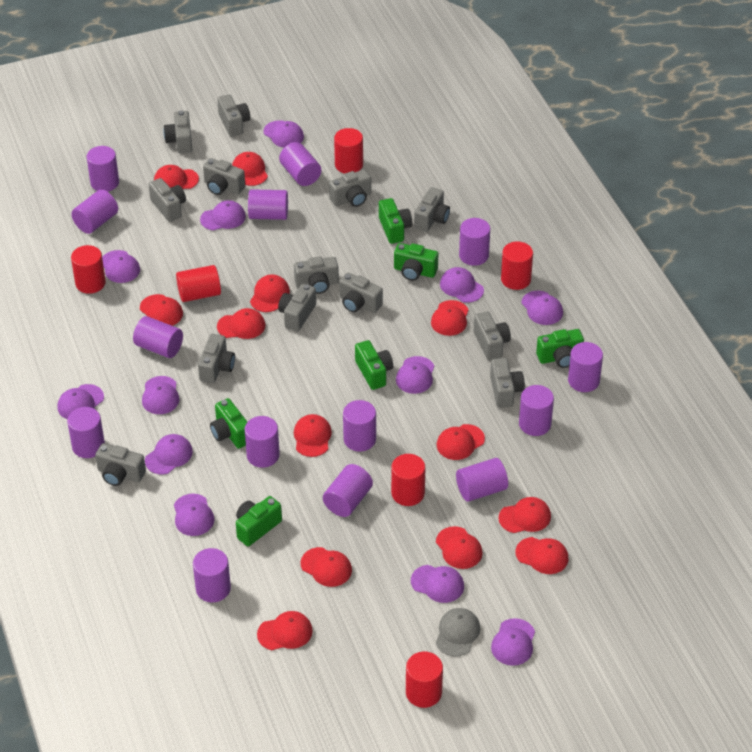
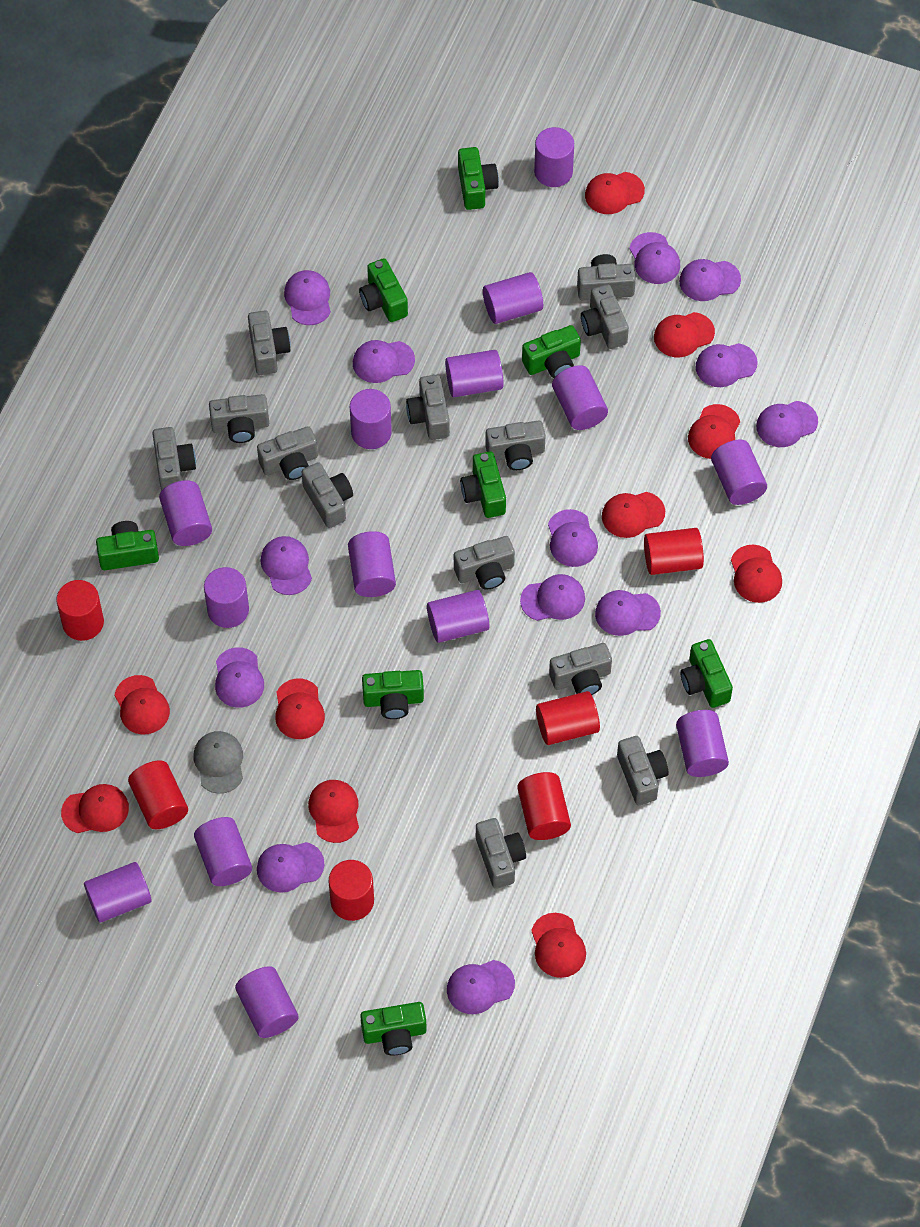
green camera: [210,398,247,449] [236,496,282,546] [355,340,393,390] [379,198,412,244] [394,243,438,281] [536,329,584,368] = 6 -> [96,521,159,570] [359,258,408,322] [360,1002,427,1055] [362,670,424,719] [458,147,499,210] [460,451,506,518] [522,325,581,378] [680,639,733,708] = 8
purple cap: [57,384,104,419] [102,250,140,283] [142,376,179,414] [145,434,193,475] [174,494,215,536] [200,200,246,230] [263,120,304,148] [396,356,434,394] [411,565,464,603] [440,267,484,303] [491,618,535,666] [521,291,563,325] = 12 -> [215,647,264,708] [257,842,324,893] [261,536,312,595] [284,270,331,325] [353,340,415,383] [447,960,515,1014] [520,574,585,621] [548,509,598,567] [595,590,661,636] [629,232,680,284] [679,259,741,301] [696,343,758,387] [756,401,818,447] = 13
red cap: [140,294,183,326] [154,165,199,189] [217,308,266,339] [232,152,268,186] [250,274,290,312] [257,611,313,650] [294,414,332,457] [300,547,352,587] [431,300,469,336] [436,526,483,569] [437,424,485,460] [498,497,551,533] [515,537,569,574] = 13 -> [61,784,129,833] [114,675,170,734] [275,678,325,739] [308,780,359,843] [531,913,586,978] [585,172,645,214] [602,492,665,538] [654,312,715,357] [688,404,740,459] [731,545,782,603] = 10

